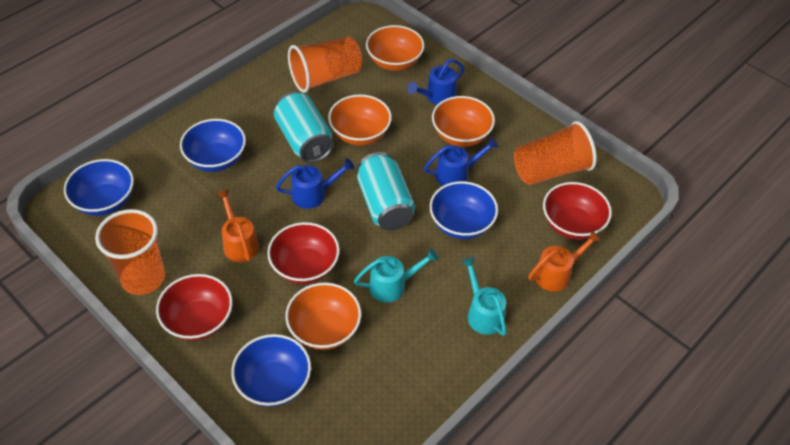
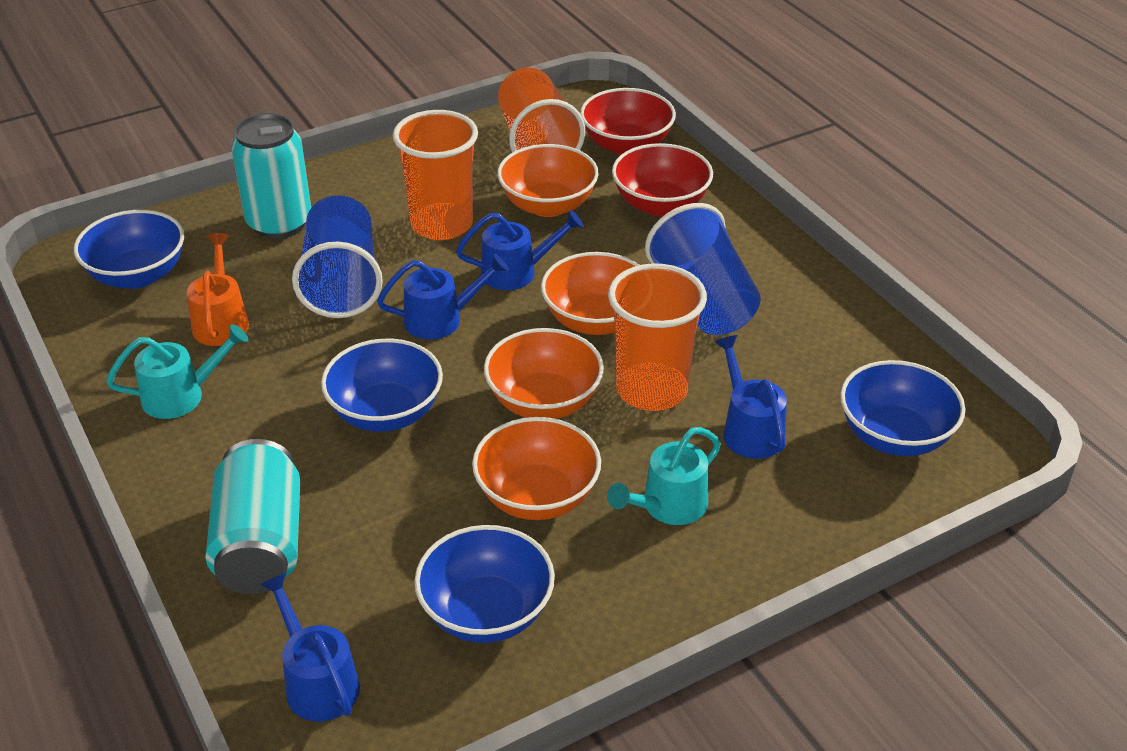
blue cup: none = 0 -> [292,195,383,318] [645,203,761,335] = 2
blue watering can: [276,158,355,209] [407,59,464,105] [424,137,499,186] = 3 -> [260,572,360,722] [377,253,509,339] [456,210,584,290] [715,335,787,459] = 4
orange watering can: [216,190,259,262] [528,230,601,292] = 2 -> [187,233,249,346] = 1
red bowl: [156,274,233,341] [267,222,340,284] [543,182,612,240] = 3 -> [580,88,676,155] [612,143,713,217] = 2

